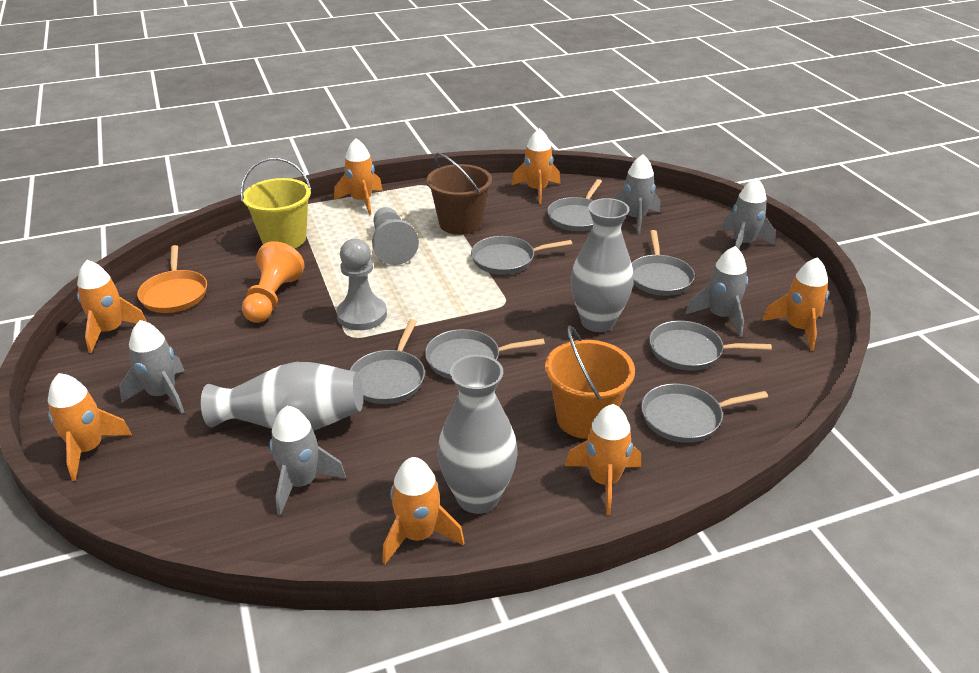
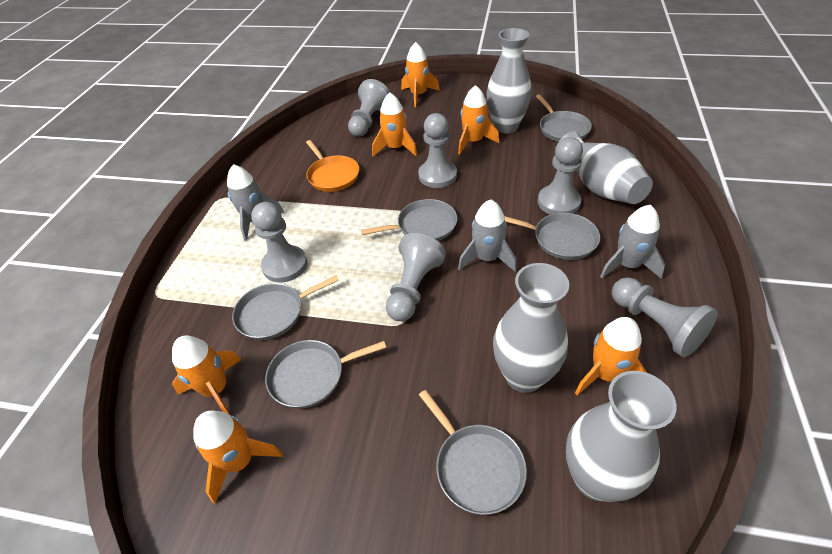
brown bucket: [427,153,492,235] = 1 -> none = 0
grey pan: [350,319,425,404] [425,329,545,379] [471,236,572,275] [547,179,602,231] [631,230,695,296] [641,384,768,443] [649,321,772,370] = 7 -> [232,275,339,340] [265,340,386,408] [361,199,457,241] [419,390,527,515] [504,213,600,260] [536,95,592,142] = 6
grey pawn: [336,239,387,330] [372,207,419,265] = 2 -> [251,202,307,282] [348,79,390,137] [386,233,446,321] [418,113,457,188] [538,137,583,215] [612,277,718,357] = 6
grey rocket: [119,320,185,414] [270,406,346,515] [612,155,660,234] [686,246,748,337] [721,178,775,249] = 5 -> [227,164,284,241] [458,200,517,272] [600,205,665,279] = 3
grey vase: [201,362,363,430] [438,355,518,514] [571,198,633,332] = 3 -> [487,28,532,133] [493,263,569,393] [560,131,653,204] [566,371,677,502] = 4
orange bucket: [545,326,635,439] = 1 -> none = 0
orange pawn: [242,241,305,323] = 1 -> none = 0
orange rocket: [48,373,132,481] [77,260,147,353] [334,138,383,215] [382,457,465,564] [512,128,560,204] [565,404,641,515] [762,257,829,351] = 7 -> [172,336,242,415] [193,410,283,504] [372,93,417,156] [401,42,440,107] [458,85,499,155] [575,317,647,396] = 6
yellow bucket: [241,158,311,248] = 1 -> none = 0

